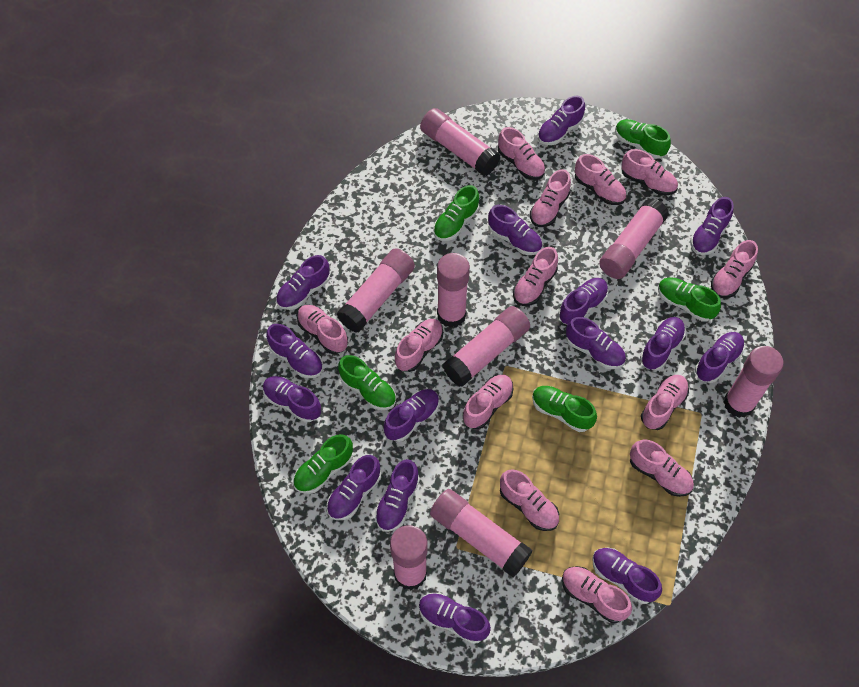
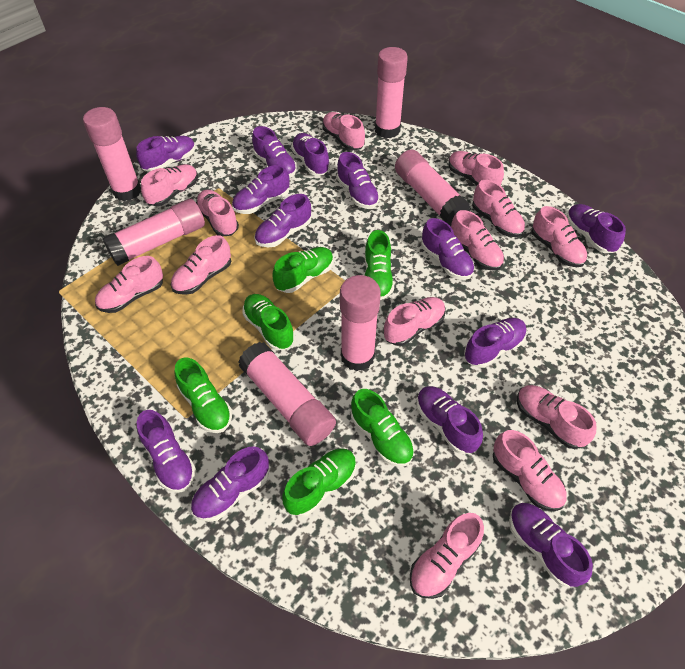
pink glue stick: [337,248,415,333] [390,525,428,590] [420,108,500,176] [430,489,532,577] [437,253,470,328] [442,306,530,387] [599,198,669,279] [724,346,784,418] = 8 -> [83,107,141,201] [102,199,205,266] [238,342,336,446] [340,275,381,371] [375,47,408,138] [395,149,471,226] = 6
purple shoe: [263,376,321,422] [266,324,323,378] [276,255,330,310] [327,455,381,520] [375,459,420,532] [384,389,439,442] [419,593,491,644] [488,205,542,255] [538,96,585,145] [559,278,609,324] [566,317,626,369] [592,548,662,604] [640,317,686,370] [690,197,734,255] [695,332,745,383] = 15 -> [136,136,196,172] [137,410,196,493] [191,446,269,522] [232,165,289,214] [252,126,297,178] [254,194,311,247] [291,133,330,175] [337,152,380,209] [416,386,483,454] [421,218,475,280] [464,318,527,368] [509,503,593,587] [567,204,626,253] = 13

